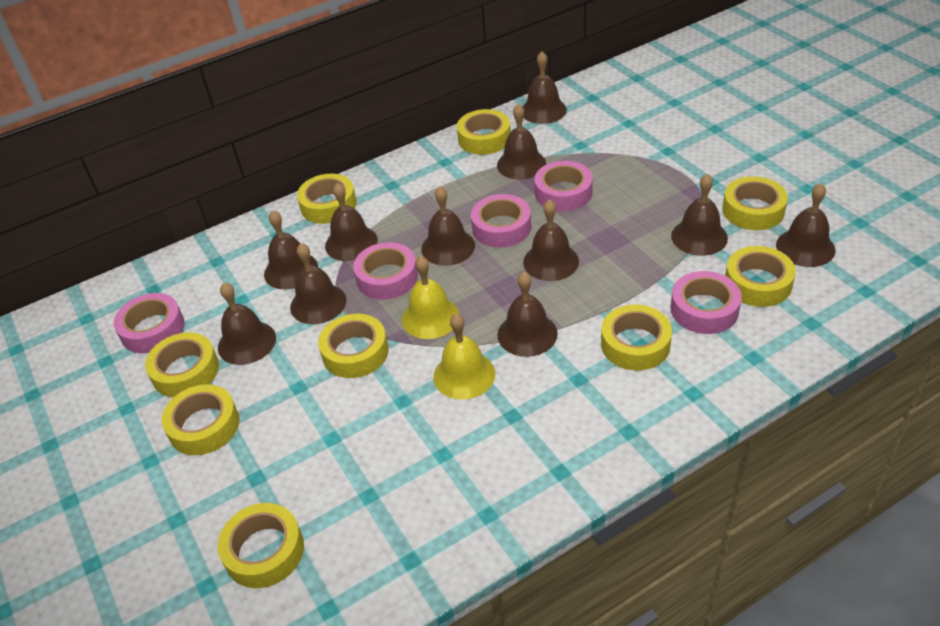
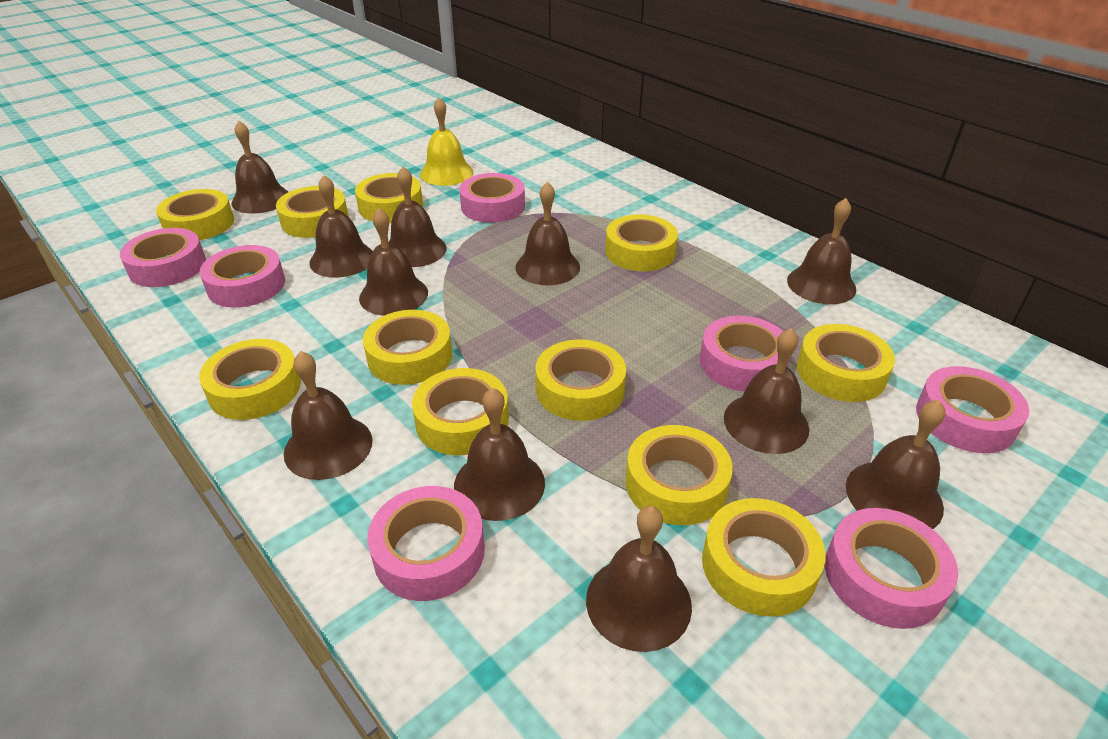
pink tape: [114,293,185,353] [353,242,418,300] [471,194,531,248] [534,161,593,212] [671,271,742,334] = 5 -> [120,228,206,287] [200,245,285,308] [368,486,485,601] [459,173,525,223] [700,316,789,392] [825,508,958,629] [916,366,1029,453] = 7
yellow bell: [402,256,460,339] [433,313,495,400] = 2 -> [420,98,474,186] = 1
yellow tape: [145,332,219,397] [161,384,239,455] [218,503,304,588] [297,174,357,224] [318,314,389,378] [457,109,511,155] [601,305,672,370] [722,176,788,230] [725,246,796,307] = 9 -> [156,189,234,240] [199,339,301,420] [276,186,349,238] [355,173,423,223] [363,310,452,385] [412,368,509,455] [536,340,626,421] [605,214,678,271] [625,425,733,525] [702,498,826,617] [797,324,895,402] = 11

